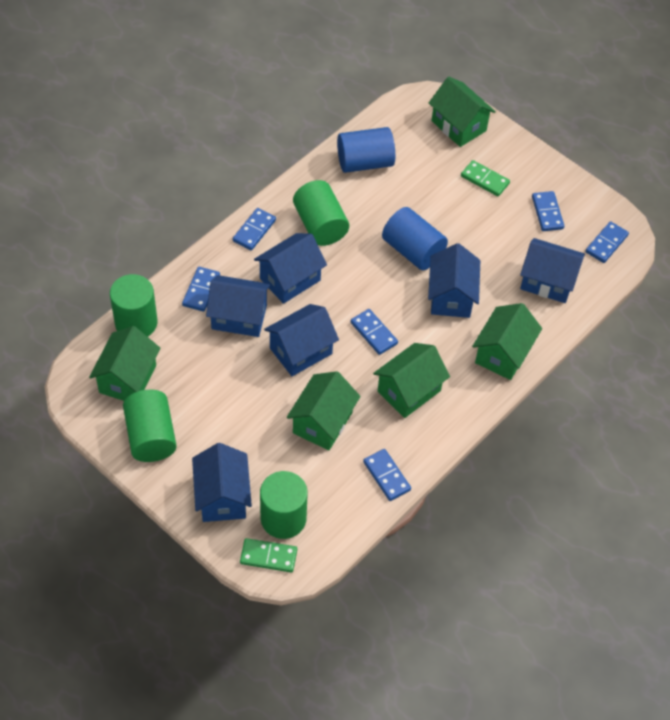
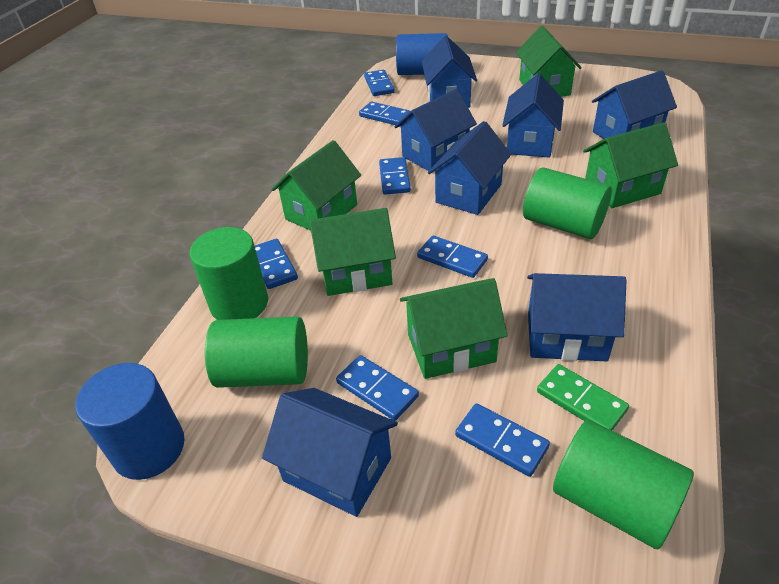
blue domino: [182,267,220,312] [233,208,276,250] [351,309,398,355] [363,449,411,501] [532,191,564,231] [585,221,629,263] = 6 -> [255,239,298,289] [336,355,419,421] [359,102,410,125] [364,70,395,96] [379,157,411,195] [417,236,488,278] [455,403,550,477] = 7
blue house: [192,443,252,522] [206,275,271,337] [254,233,327,304] [264,304,339,376] [428,243,480,318] [520,238,585,303] = 6 -> [262,388,398,517] [394,89,477,171] [422,36,477,108] [428,121,511,215] [502,74,564,158] [527,273,626,362] [592,70,677,139] = 7
green domino: [240,538,297,572] [461,160,510,197] = 2 -> [537,364,629,431] = 1

